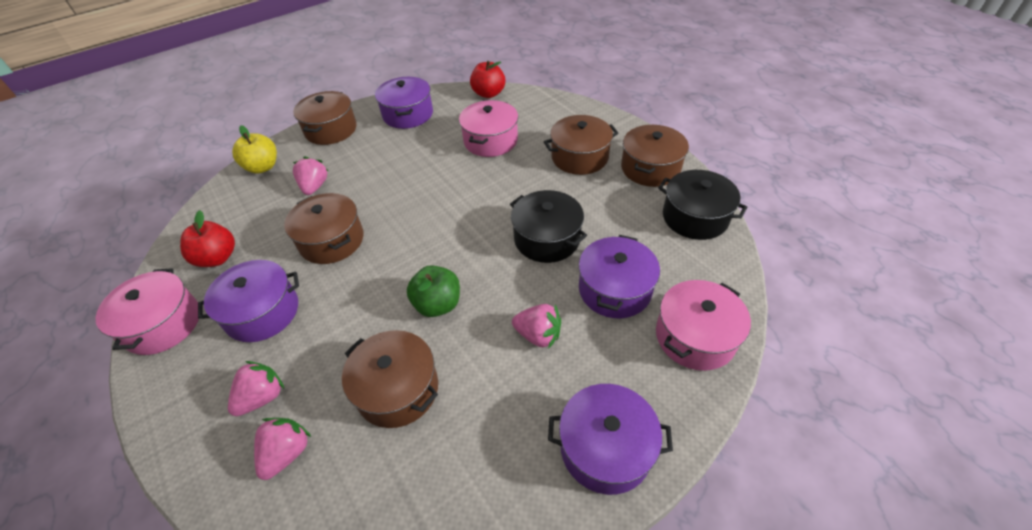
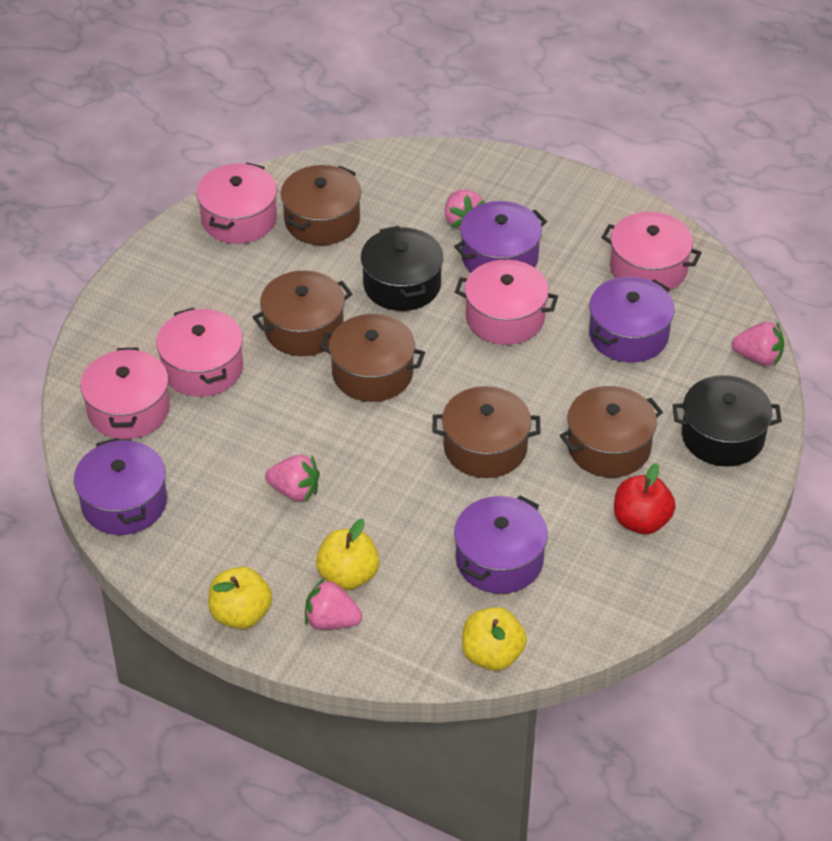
green apple: [407,265,460,317] = 1 -> none = 0
pink pot: [96,268,199,355] [459,100,518,157] [656,280,751,371] = 3 -> [80,347,170,439] [156,307,243,397] [196,163,277,244] [455,260,558,345] [601,212,702,291] = 5
red apple: [180,210,235,267] [470,61,505,98] = 2 -> [614,463,676,534] = 1
yellow apple: [232,125,277,174] = 1 -> [208,567,272,629] [316,519,379,590] [462,607,527,671] = 3

